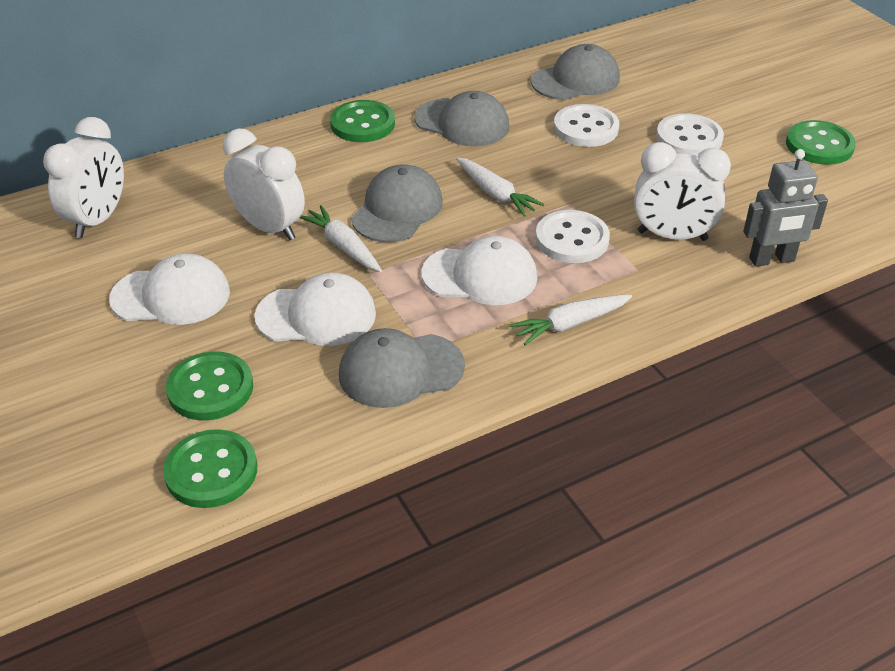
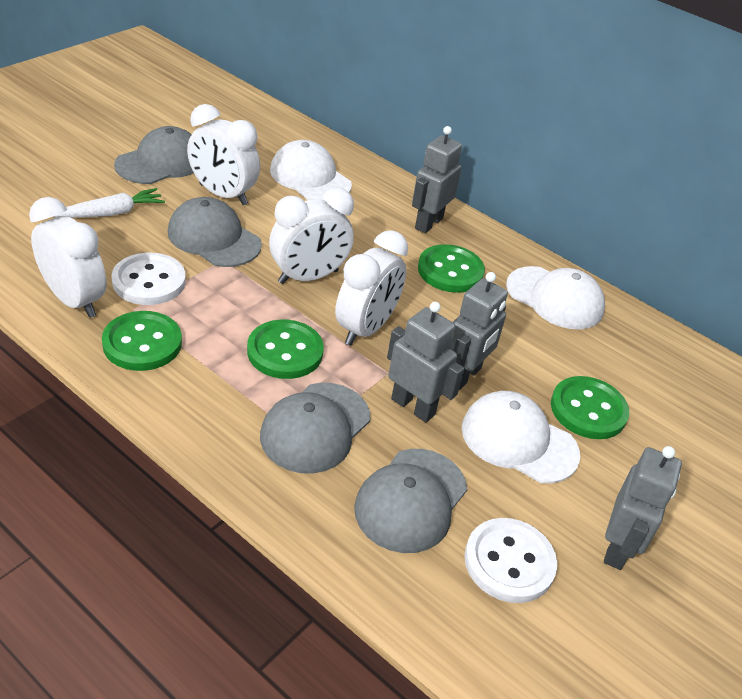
grey robot: [743,149,828,267] = 1 -> [387,302,464,422] [412,126,462,233] [449,272,508,390] [604,446,682,570] = 4
white button: [535,210,610,263] [554,104,619,147] [656,113,724,156] = 3 -> [112,253,186,305] [464,518,557,603] = 2
white carrot: [300,205,382,272] [456,158,544,217] [510,295,632,345] = 3 -> [53,188,165,218] = 1
white clock: [43,117,124,238] [223,129,305,240] [634,142,731,241] = 3 -> [29,197,107,318] [187,104,260,205] [269,187,354,284] [335,230,408,346] = 4

